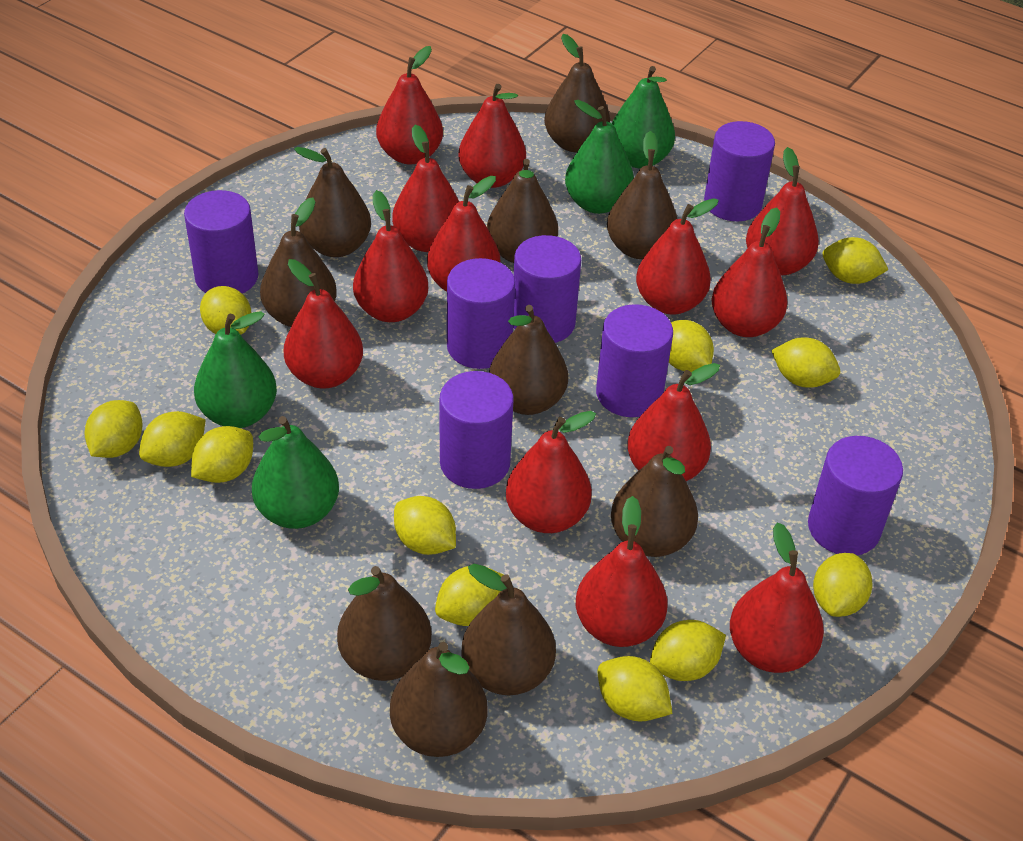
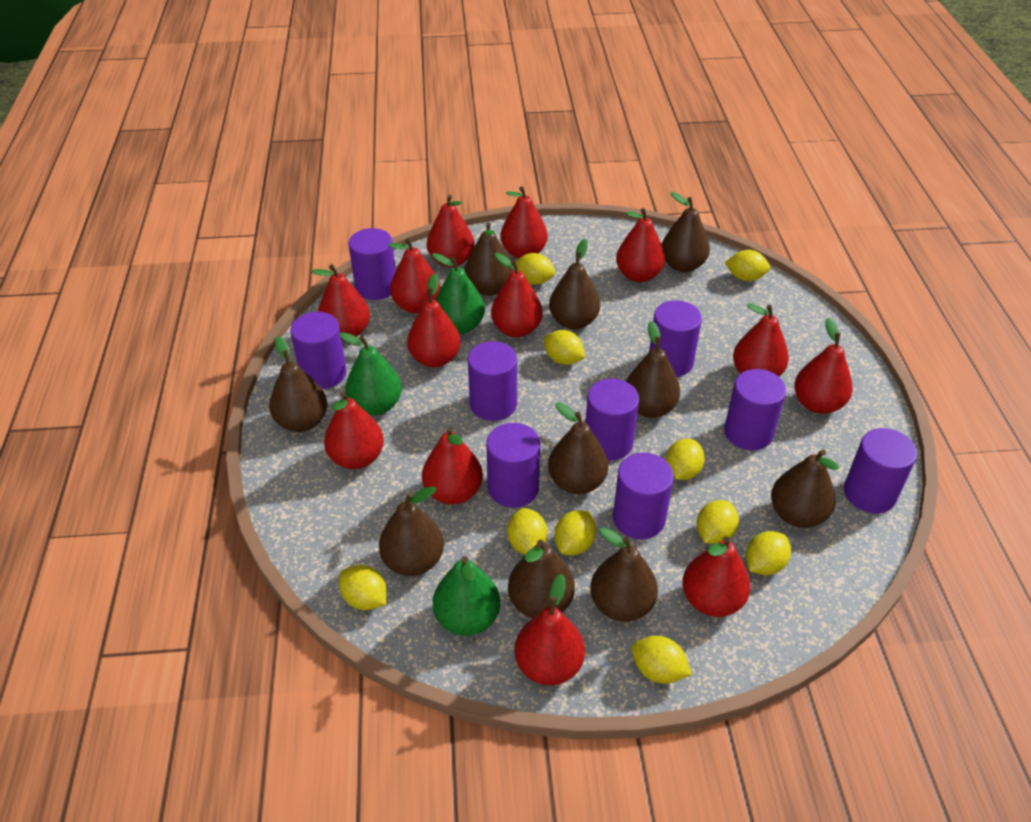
green pear: [194,311,277,428] [252,416,339,529] [565,100,634,214] [612,66,675,168] = 4 -> [339,332,402,415] [432,253,485,334] [433,556,500,636] = 3
purple cylinder: [184,190,259,293] [440,371,514,489] [447,258,515,369] [513,235,581,343] [596,304,673,417] [704,121,775,221] [808,436,903,555] = 7 -> [290,312,347,389] [348,228,396,300] [468,341,517,421] [486,423,540,508] [585,379,639,461] [613,453,674,539] [649,300,702,377] [724,369,786,450] [844,428,917,514] = 9
yellow lemon: [84,400,143,458] [139,411,206,467] [191,426,253,483] [200,286,252,335] [394,496,456,555] [435,566,503,626] [598,656,673,722] [650,620,726,681] [669,320,714,372] [771,337,840,388] [813,553,872,617] [823,237,888,284] = 12 -> [339,565,387,610] [507,508,548,555] [516,253,555,285] [544,330,586,365] [554,510,596,555] [631,636,692,683] [666,439,705,480] [697,500,739,544] [725,250,770,281] [746,531,791,575] = 10

